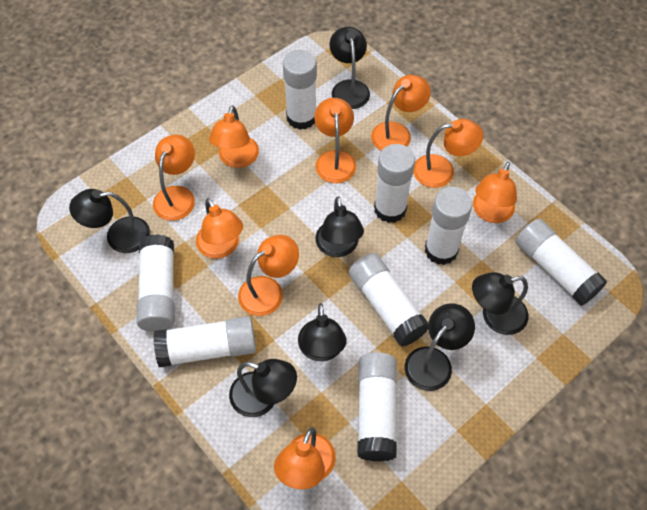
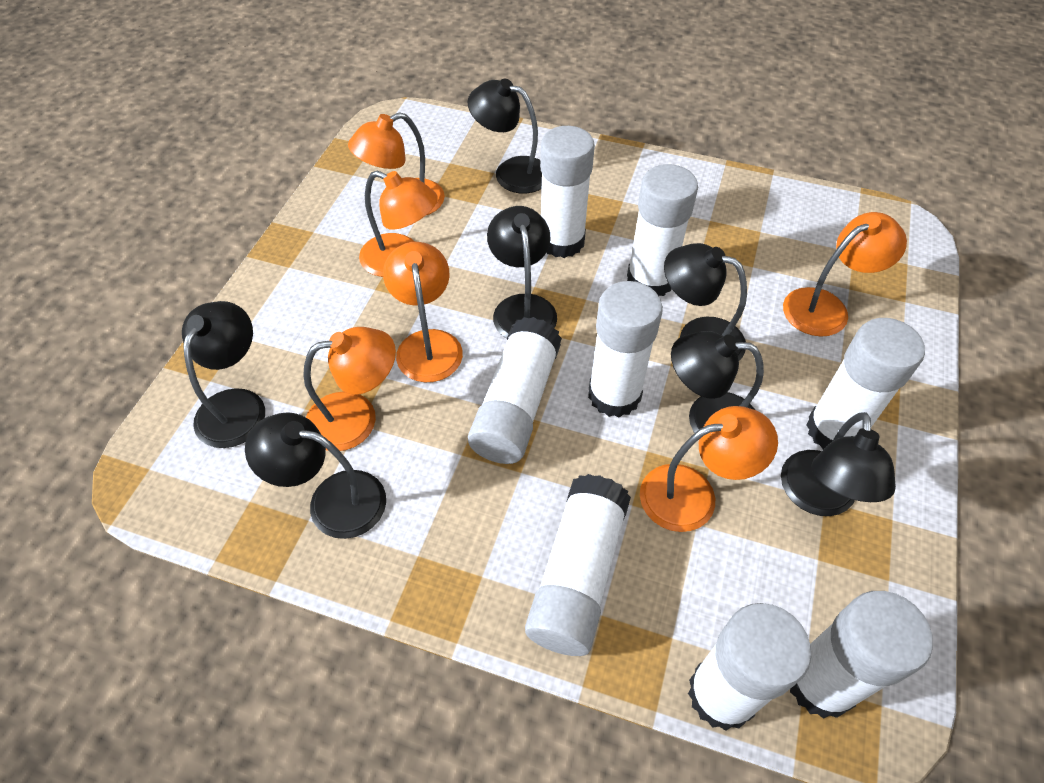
orange lamp: [153,134,195,221] [196,198,243,259] [209,105,259,168] [238,235,299,316] [274,427,336,489] [314,98,356,183] [371,75,431,151] [413,119,483,188] [473,162,517,223] = 9 -> [303,327,396,451] [348,112,445,215] [359,171,438,277] [383,242,463,382] [640,406,778,532] [783,212,907,337] = 6

